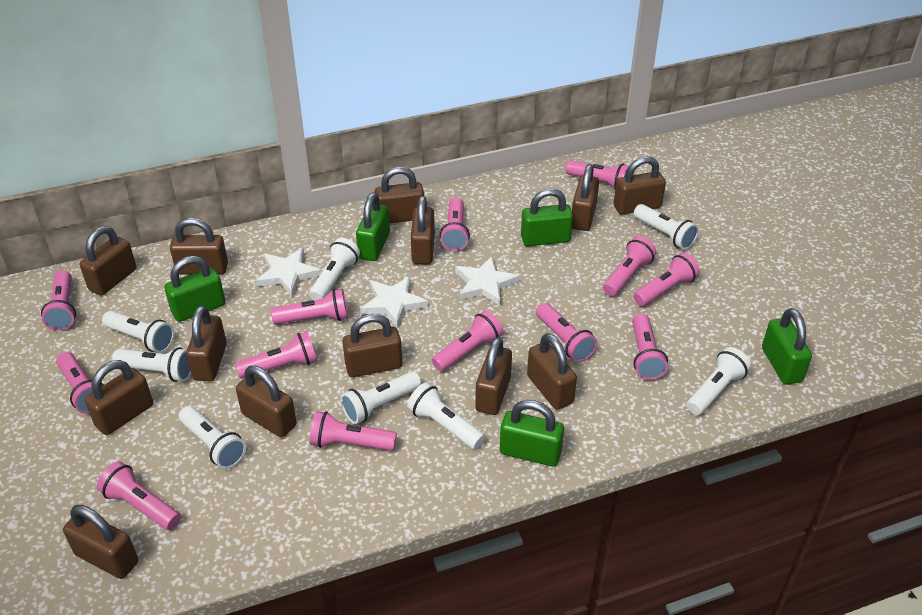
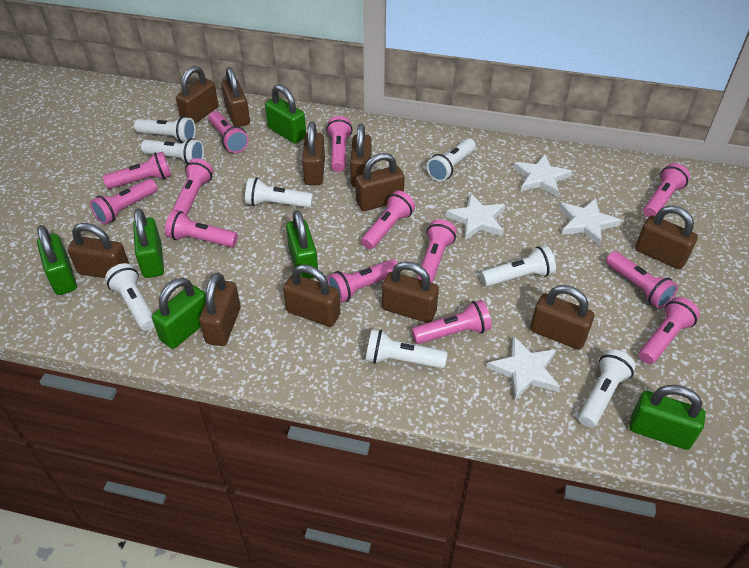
brown padlock: [63,505,138,579] [79,226,137,296] [85,360,153,435] [170,218,228,275] [186,305,227,381] [236,366,297,437] [342,314,402,377] [375,167,424,224] [411,196,435,264] [475,337,512,415] [527,333,577,410] [572,164,599,231] [614,157,666,215] = 13 -> [67,223,129,278] [176,66,219,124] [199,272,241,346] [221,67,250,127] [283,264,341,327] [302,122,325,185] [350,124,372,187] [355,153,405,211] [382,261,439,323] [530,285,595,350] [635,206,698,269] = 11
green padlock: [164,256,225,322] [356,192,390,261] [500,400,564,467] [521,188,573,246] [762,308,812,384] = 5 -> [37,225,77,295] [133,208,164,278] [152,278,206,349] [265,85,306,144] [286,210,318,279] [629,385,706,450] = 6
white star: [255,248,322,297] [360,276,428,328] [455,256,520,306] = 3 -> [445,193,505,240] [487,336,560,400] [513,154,572,197] [559,198,621,246] = 4

